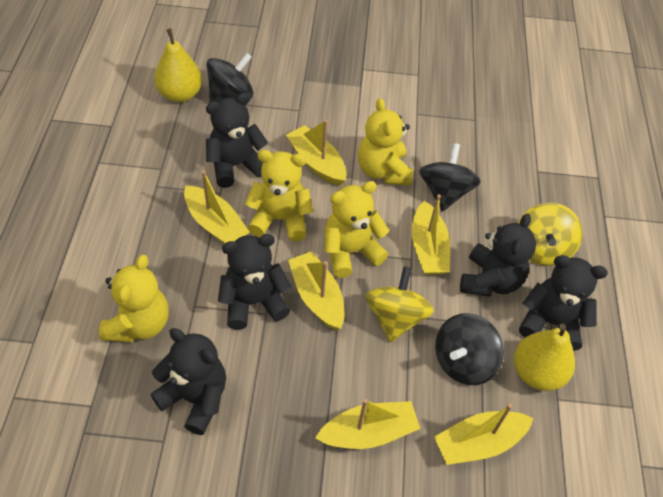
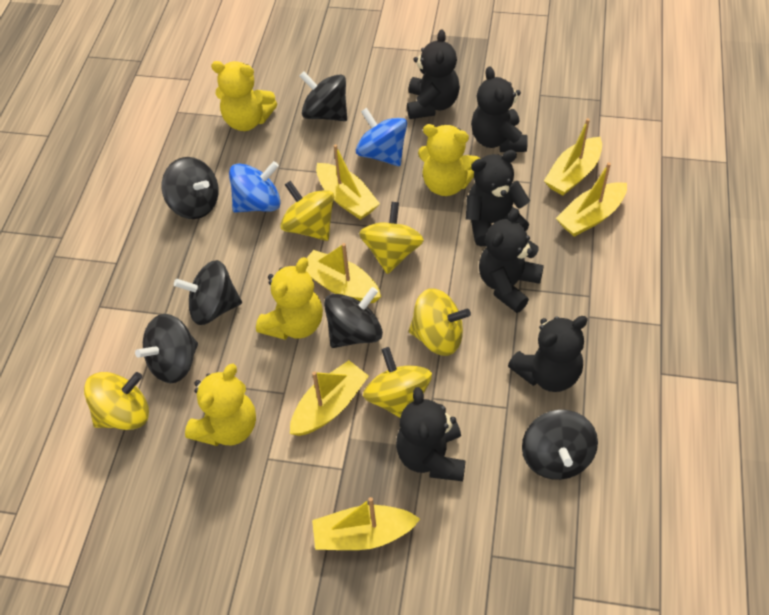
black spinning top: [206,53,254,102] [419,143,481,211] [435,313,504,385] = 3 -> [135,314,198,383] [162,157,218,219] [174,260,242,325] [300,72,347,121] [324,287,383,348] [522,410,598,480] = 6
black teddy bear: [150,328,226,435] [206,93,268,188] [218,234,291,330] [460,213,536,297] [519,255,608,351] = 5 -> [396,387,466,481] [407,29,460,119] [466,150,530,246] [471,67,528,152] [479,208,544,313] [508,316,588,392] = 6
blue spinning top: none = 0 -> [229,161,281,213] [356,108,407,166] = 2
yellow pear: [154,28,202,102] [514,324,575,391] = 2 -> none = 0
yellow spinning top: [365,266,434,342] [518,203,583,266] = 2 -> [84,372,149,430] [280,181,334,241] [359,202,424,274] [363,347,432,418] [409,288,471,356] = 5

